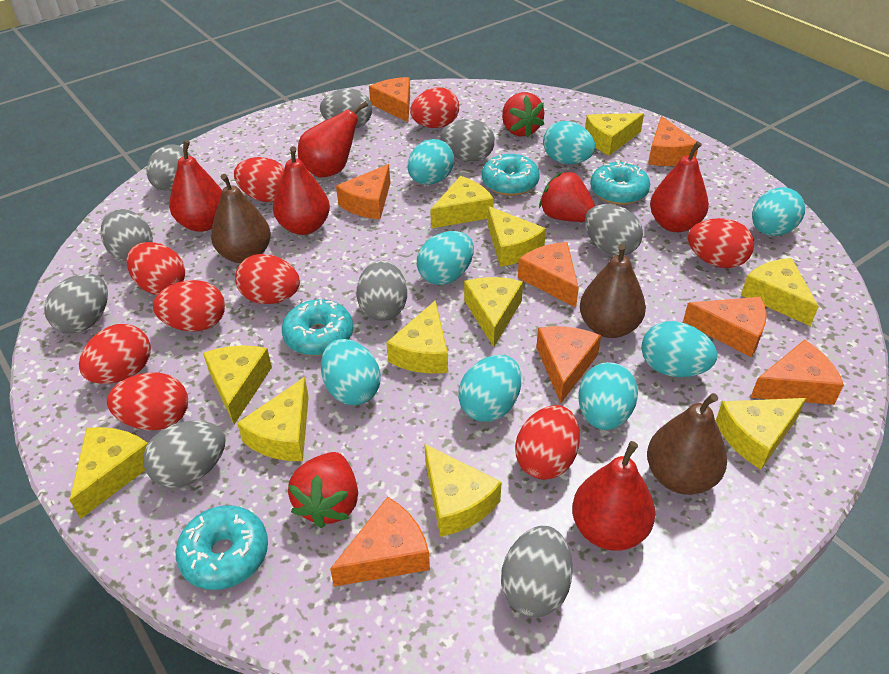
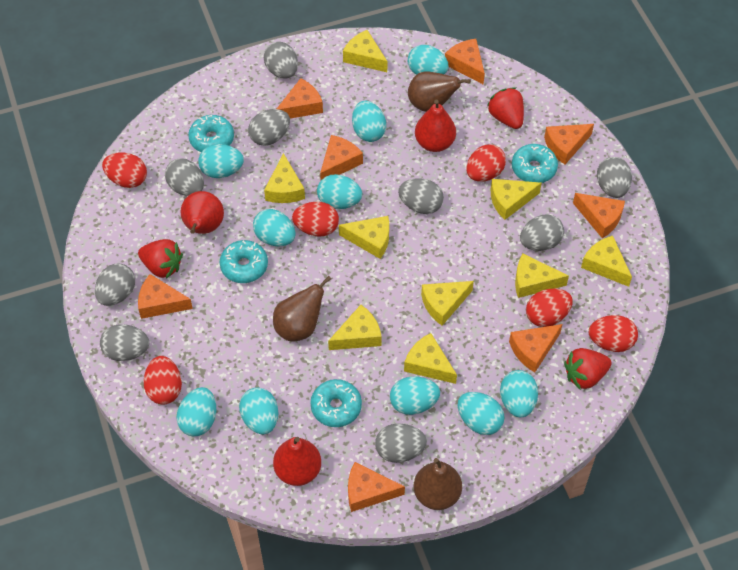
red egg: [79,324,151,384] [107,372,188,430] [126,242,185,295] [153,280,225,332] [234,157,285,202] [235,254,300,304] [410,87,459,128] [515,405,580,480] [688,218,754,268] = 9 -> [102,152,147,188] [143,356,182,405] [292,202,339,237] [466,144,506,181] [526,289,573,327] [589,315,638,352] = 6
red pear: [169,140,222,232] [273,146,330,235] [298,101,368,177] [572,441,655,551] [650,141,709,232] = 5 -> [181,191,224,234] [273,437,321,486] [415,100,456,152] = 3
turquoise egg: [321,339,381,405] [408,139,454,185] [417,231,474,285] [458,355,521,422] [543,121,595,164] [578,362,638,430] [641,321,717,377] [752,187,805,236] = 8 -> [176,387,216,436] [198,144,244,178] [239,387,278,434] [253,209,296,247] [317,174,362,209] [352,101,386,142] [390,376,440,415] [408,45,449,75] [458,392,505,435] [500,370,538,417] = 10
yellow cheese: [70,427,148,519] [203,345,272,424] [237,377,309,461] [386,300,448,374] [424,443,501,537] [430,176,494,228] [464,277,523,347] [488,206,546,267] [585,113,644,155] [716,398,806,469] [741,258,819,326] = 11 -> [264,153,305,203] [328,305,382,350] [339,216,389,259] [343,30,387,72] [404,333,457,384] [421,281,474,326] [491,179,542,220] [515,254,569,298] [581,236,632,287] = 9

